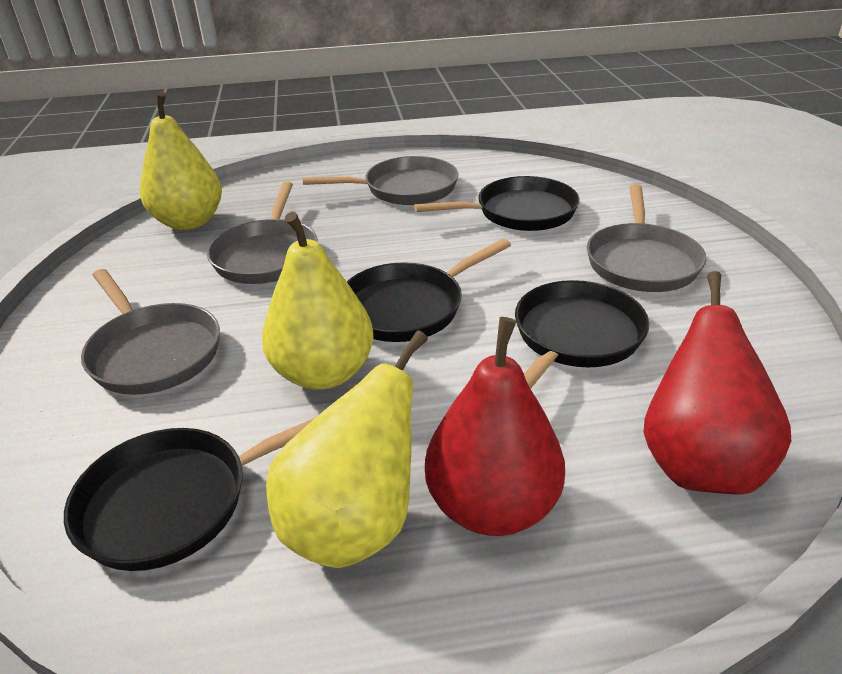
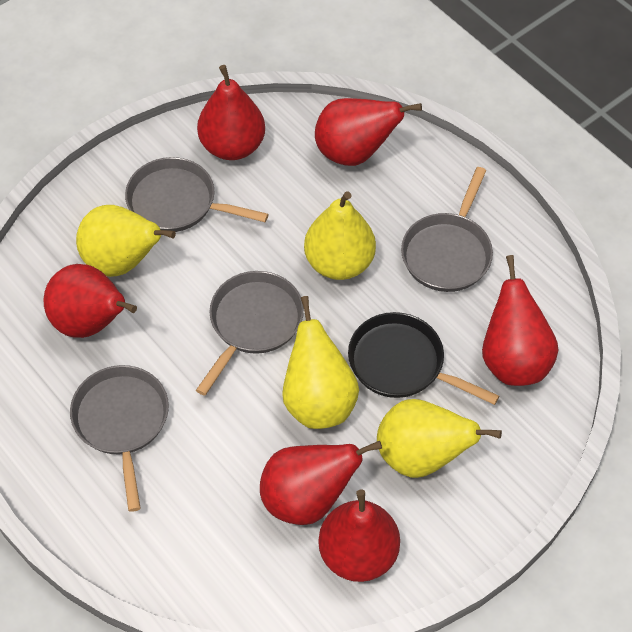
black pan: [64,417,316,571] [347,239,511,342] [414,176,580,231] [515,280,649,389] = 4 -> [348,312,499,405] = 1
red pear: [425,317,565,536] [644,271,791,495] = 2 -> [44,264,137,338] [197,65,265,160] [260,441,382,525] [315,98,422,166] [318,489,400,582] [482,255,558,386] = 6
yellow pear: [140,91,222,230] [262,212,374,390] [266,330,428,568] = 3 -> [76,205,176,277] [282,296,359,429] [304,191,376,280] [377,399,502,478] = 4

